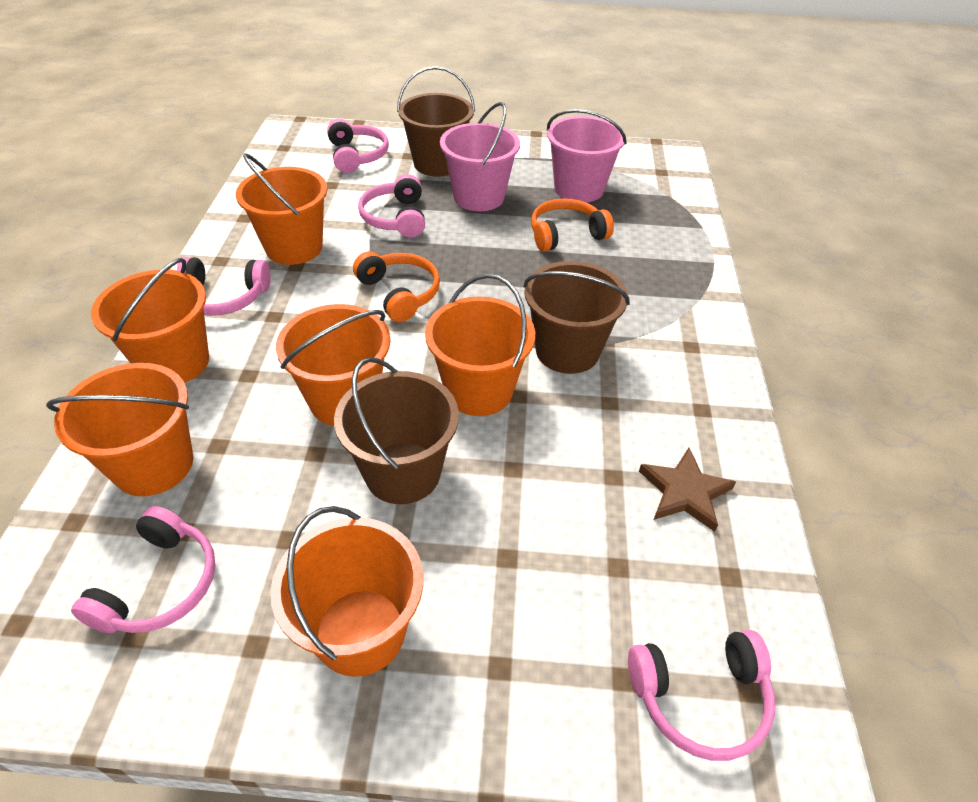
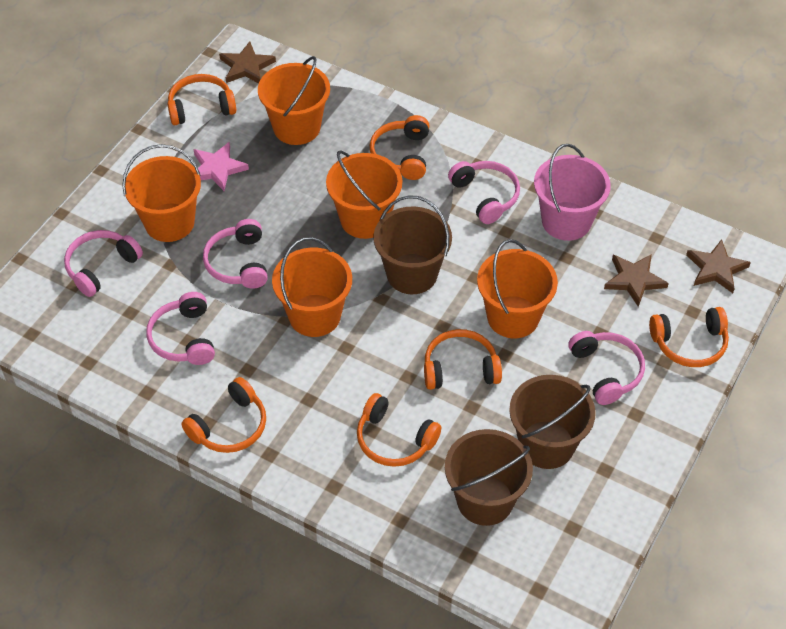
brown star: [639,448,736,532] = 1 -> [219,41,276,83] [604,254,669,307] [686,239,751,293] = 3
orange bucket: [46,363,193,496] [91,258,209,383] [236,153,327,265] [270,506,423,677] [276,304,390,426] [425,274,535,416] = 6 -> [122,144,201,242] [258,56,330,145] [272,237,352,337] [326,150,402,239] [477,239,558,338] = 5
orange headphones: [353,252,440,322] [531,198,614,252] = 2 -> [167,74,236,125] [181,377,266,453] [357,393,442,467] [370,115,429,180] [424,329,502,390] [649,307,729,367] = 6
pink bucket: [440,102,520,211] [547,109,627,203] = 2 -> [534,144,611,241] = 1
pink star: none = 0 -> [193,142,249,191] = 1

